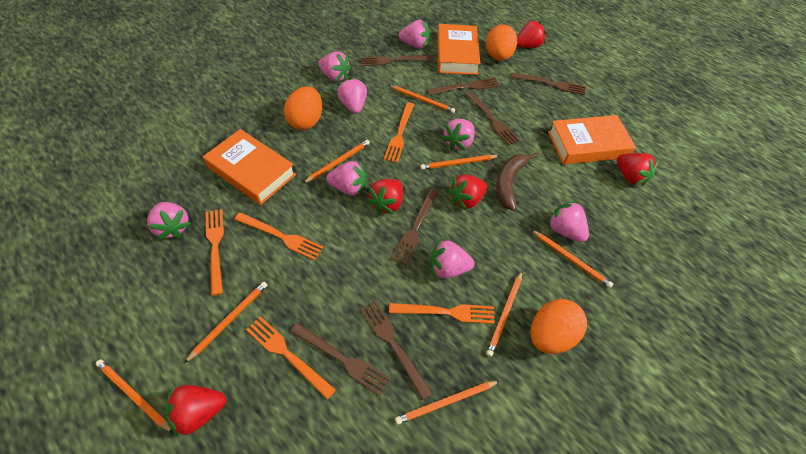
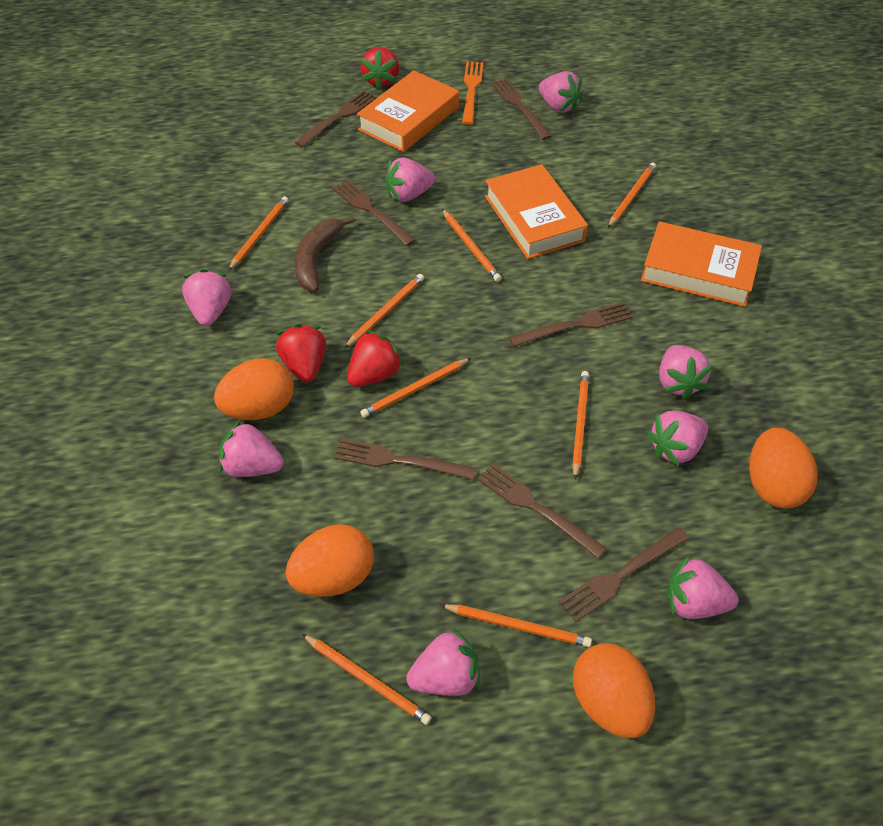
orange egg: [284,86,322,130] [486,25,517,61] [531,299,587,354] = 3 -> [214,358,294,420] [286,524,374,597] [573,643,655,738] [749,428,817,509] = 4
orange fork: [205,209,224,296] [234,212,324,260] [246,316,336,400] [384,102,414,163] [389,303,495,324] = 5 -> [462,61,483,125] = 1
red strawberry: [165,385,226,437] [367,179,403,214] [448,175,487,210] [517,20,546,48] [617,153,659,186] = 5 -> [276,324,326,383] [347,330,404,387] [360,47,399,90] = 3

